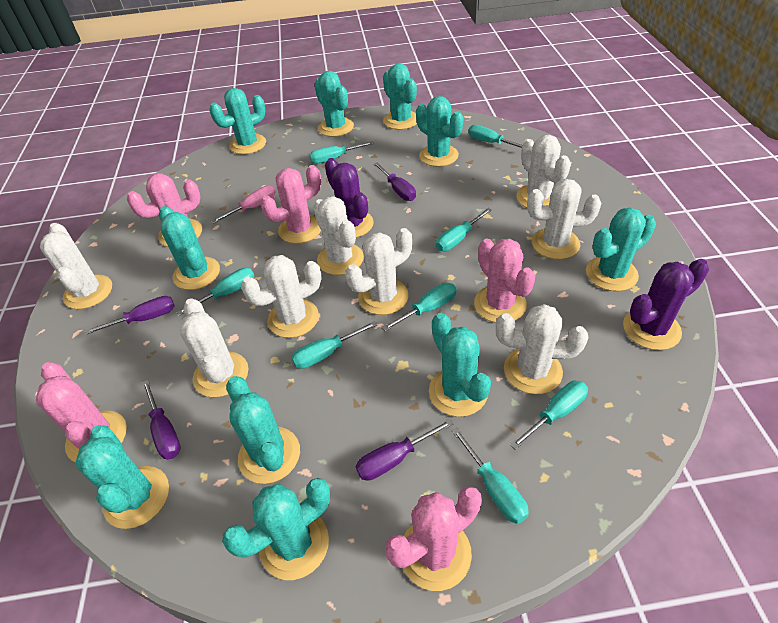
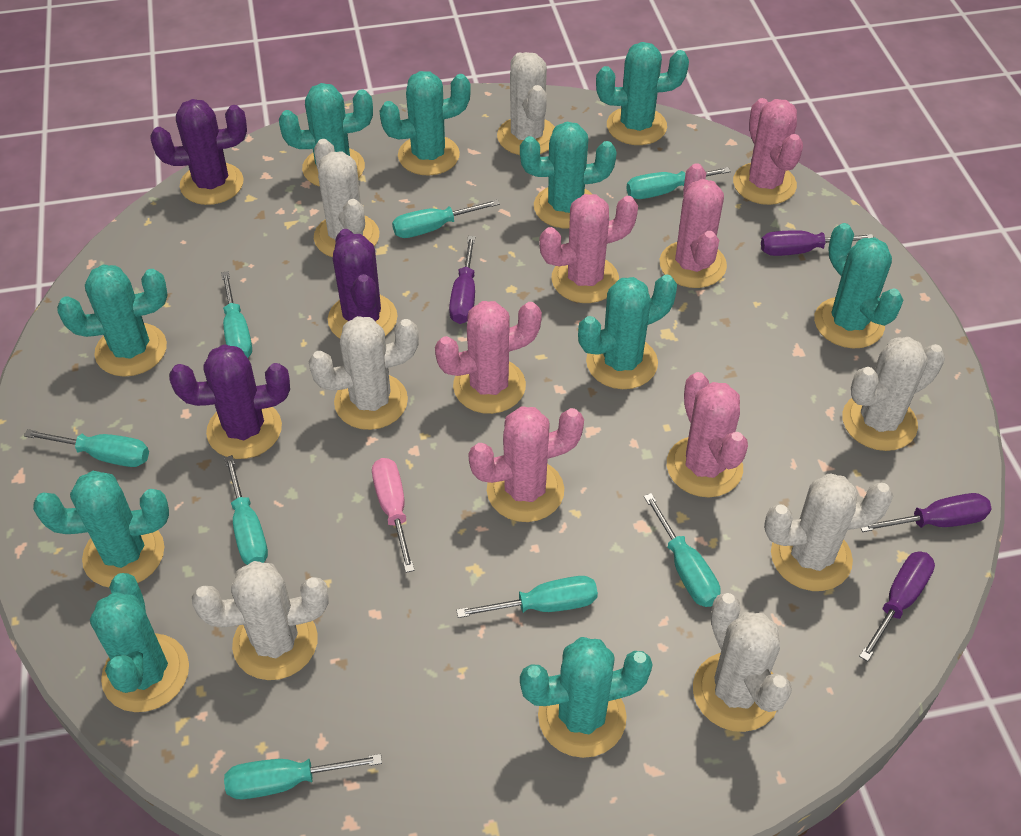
pink cactus: [36,362,127,462] [127,173,202,247] [261,165,321,244] [385,486,482,591] [474,239,535,323] = 5 -> [435,301,542,414] [468,406,584,522] [539,194,638,303] [660,163,727,288] [667,372,748,497] [733,98,803,205] = 6
purple cactus: [325,158,374,238] [623,259,709,350] = 2 -> [150,99,247,205] [169,344,290,459] [328,229,397,338] = 3
white cactus: [40,223,112,309] [180,298,248,397] [241,255,322,338] [313,196,364,275] [345,228,412,315] [496,304,588,394] [517,135,571,208] [527,179,602,259] = 8 -> [192,561,329,680] [308,316,419,430] [314,139,379,258] [497,52,555,155] [693,593,792,732] [764,473,893,591] [842,337,945,451] = 7

